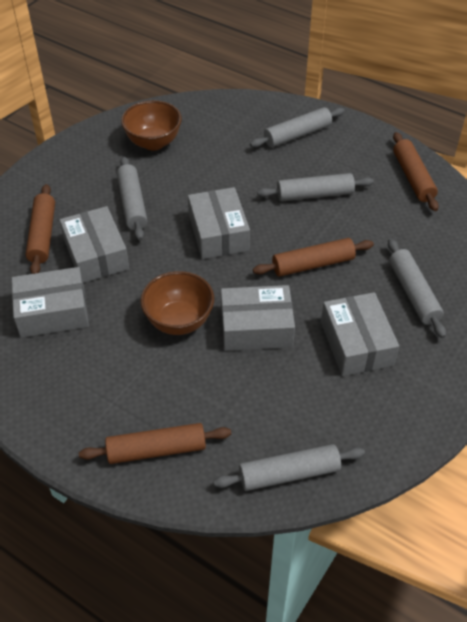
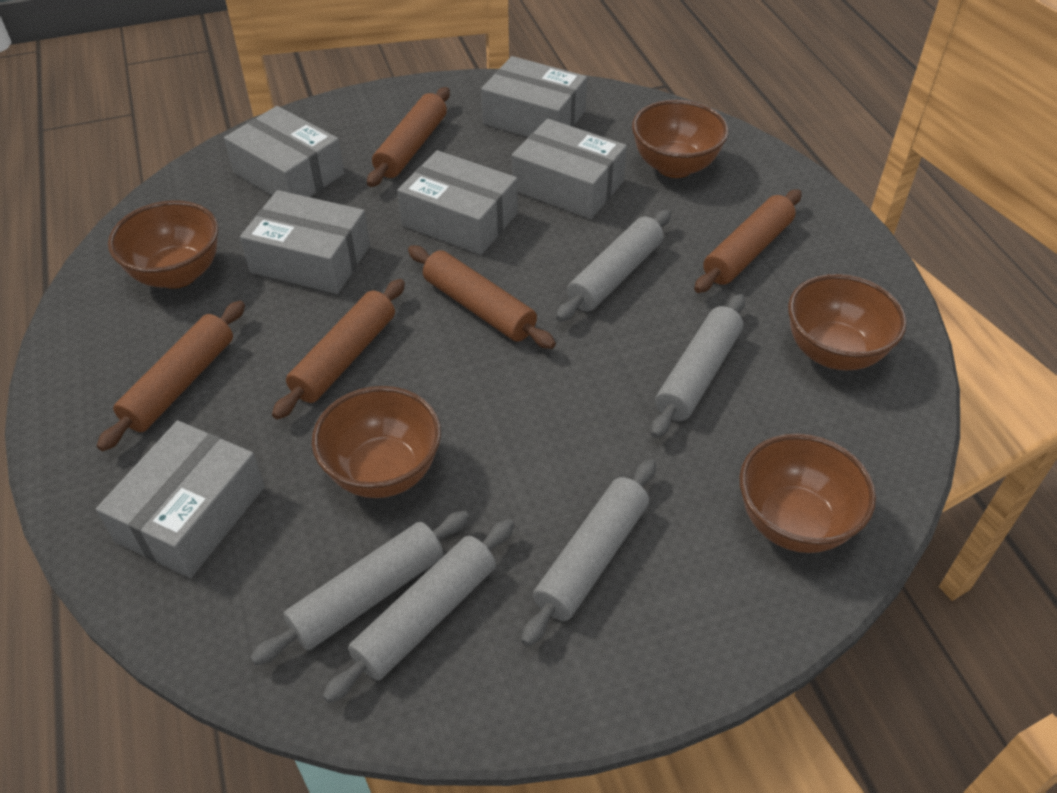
brown bowl: [121,100,182,150] [140,271,214,335] = 2 -> [108,200,219,289] [312,386,441,498] [632,100,728,178] [739,433,876,553] [788,274,907,371] = 5
brown rolling pin: [26,184,55,274] [79,423,231,464] [253,238,374,277] [393,132,439,211] = 4 -> [97,301,245,451] [272,279,405,419] [367,87,450,187] [408,246,556,349] [694,189,802,293] = 5
grey box: [12,267,89,338] [60,206,129,283] [188,187,250,259] [221,285,295,351] [321,292,399,376] = 5 -> [96,420,265,578] [224,106,344,197] [240,190,370,294] [397,150,518,255] [481,56,587,137] [512,119,627,219] = 6

